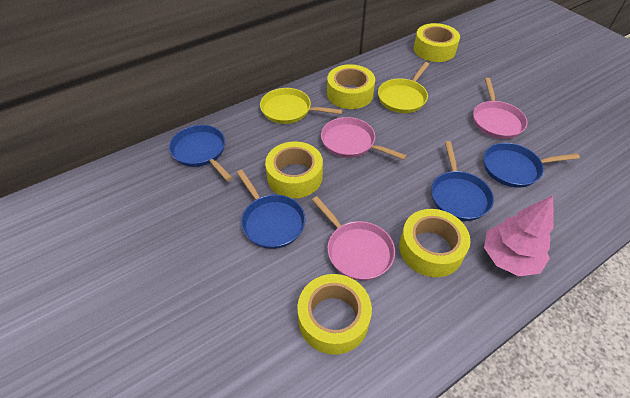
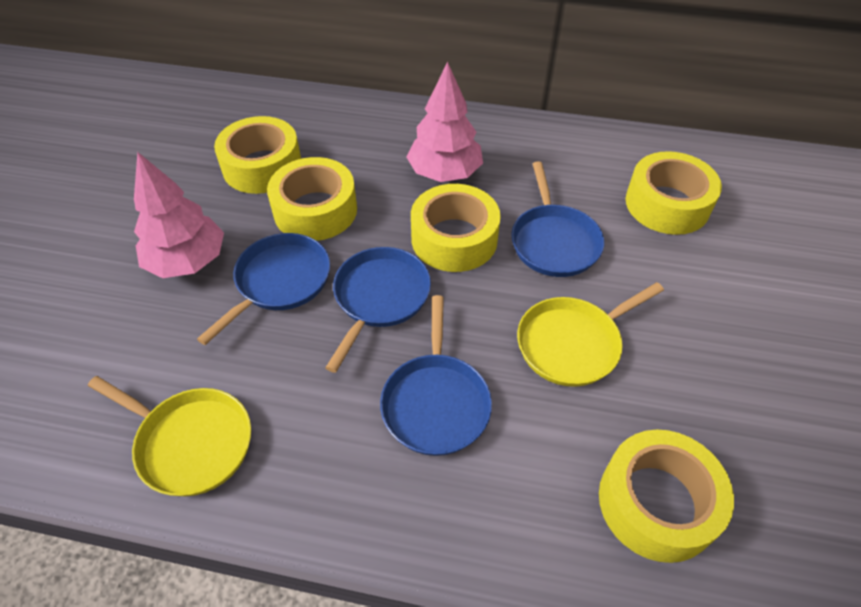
pink pan: [312,196,395,281] [321,117,407,160] [473,78,528,139] = 3 -> none = 0
pink tree: [484,195,554,276] = 1 -> [134,152,224,278] [406,62,483,182] = 2

